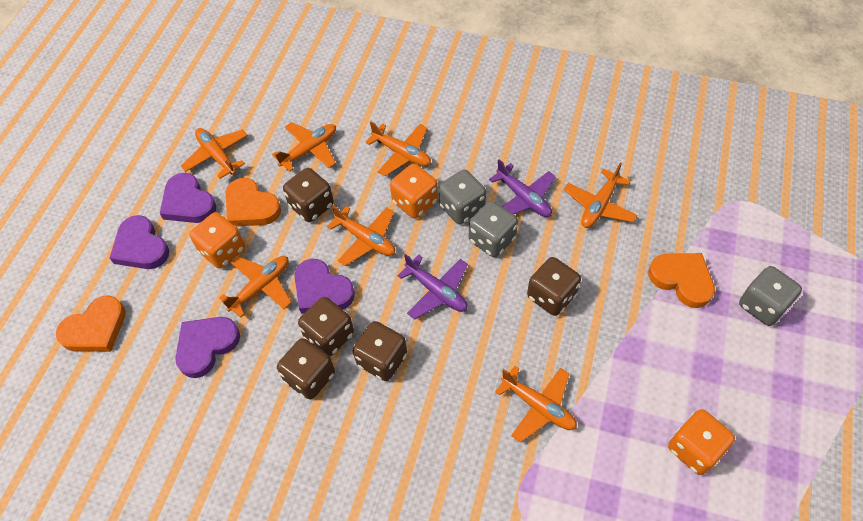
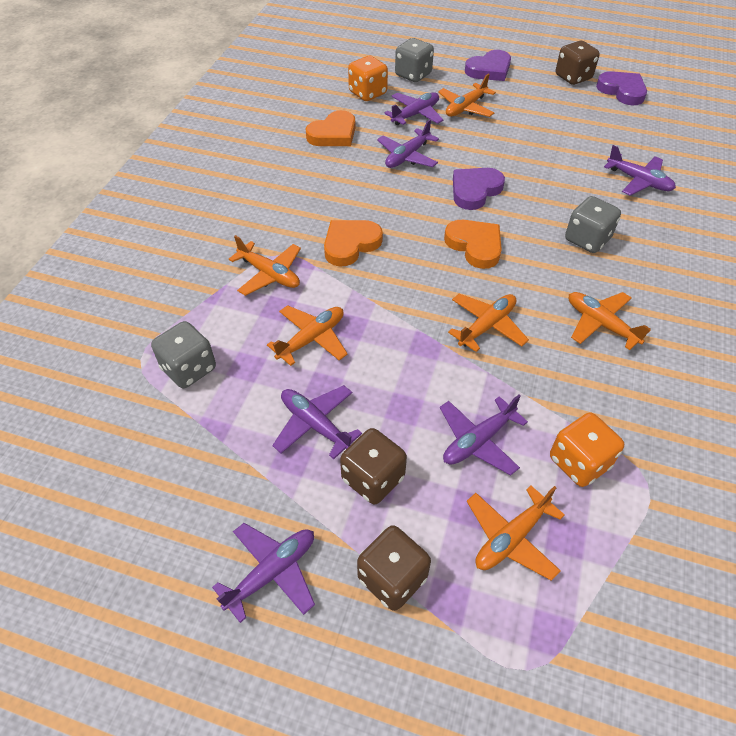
brown dice: [277,338,335,400] [283,168,334,222] [298,297,354,356] [353,321,407,381] [527,257,581,316] = 5 -> [340,428,407,504] [357,525,431,611] [556,41,600,85] = 3
orange dice: [189,212,245,269] [390,164,438,218] [668,409,735,475] = 3 -> [348,56,388,101] [550,413,624,487] = 2
orange plane: [181,128,248,179] [219,256,291,318] [272,122,336,172] [327,205,395,266] [365,121,431,176] [495,366,577,443] [564,163,637,228] = 7 -> [229,235,301,296] [267,305,348,366] [438,74,496,117] [448,294,529,352] [467,486,565,581] [569,292,650,350] = 6
purple heart: [110,215,169,269] [160,173,216,223] [175,317,240,378] [294,259,355,314] = 4 -> [453,168,505,210] [465,50,511,81] [596,71,647,106] = 3
purple plane: [397,254,468,320] [489,159,556,217] = 2 -> [212,523,315,623] [272,385,362,459] [377,119,439,168] [385,92,444,125] [440,395,528,475] [604,145,676,196] = 6

